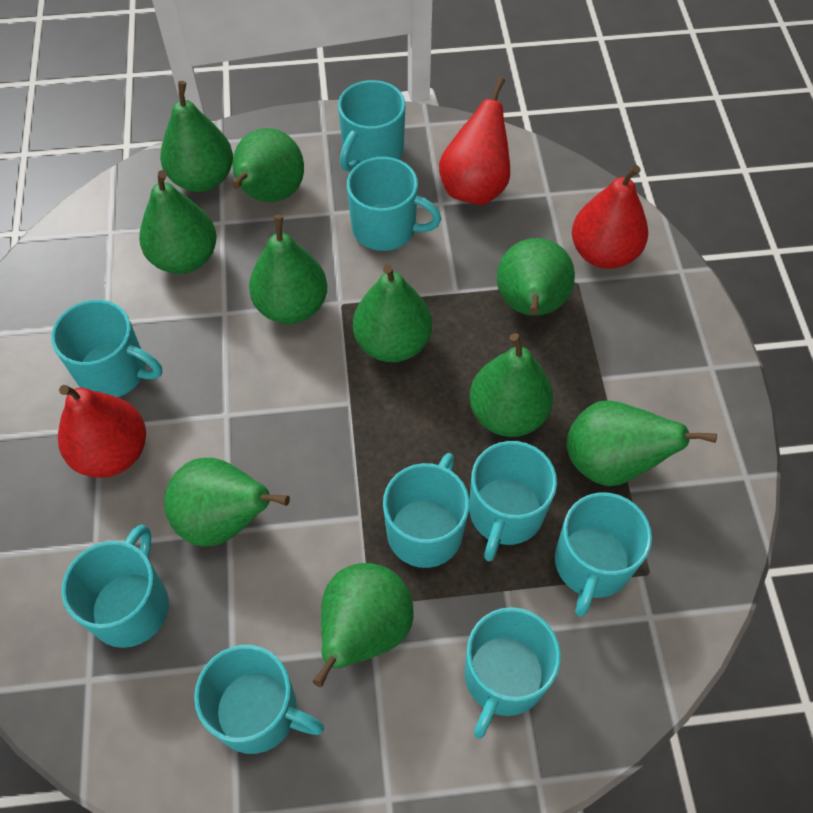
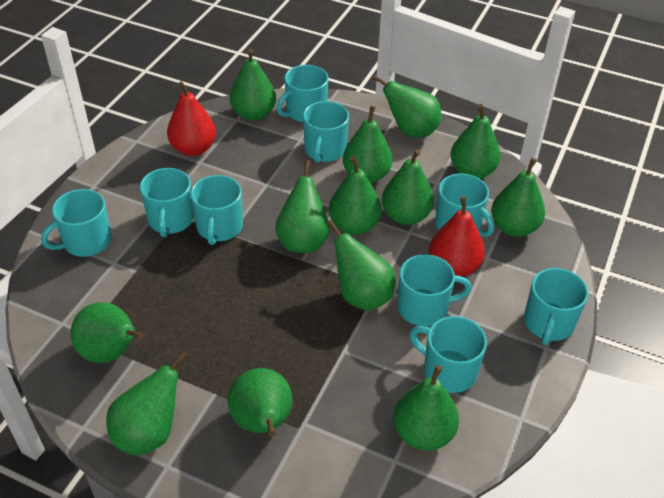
green pear: [139,170,217,274] [160,81,233,192] [164,458,290,547] [232,128,304,202] [249,215,327,324] [313,563,413,687] [353,264,432,362] [470,333,553,437] [497,238,575,316] [567,400,717,486] = 10 -> [70,302,143,363] [106,350,188,455] [228,368,293,437] [230,49,276,121] [275,160,329,253] [326,219,395,311] [329,156,382,235] [343,106,392,183] [372,75,441,137] [382,149,434,225] [393,365,459,451] [450,104,501,179] [491,158,545,237] = 13
red pear: [58,385,146,478] [439,77,510,205] [572,165,648,269] = 3 -> [167,81,216,156] [429,196,485,277] = 2

